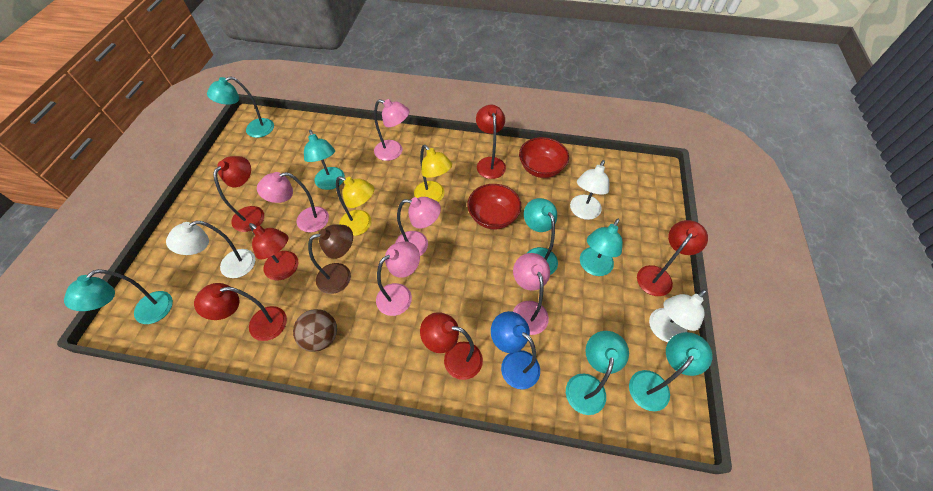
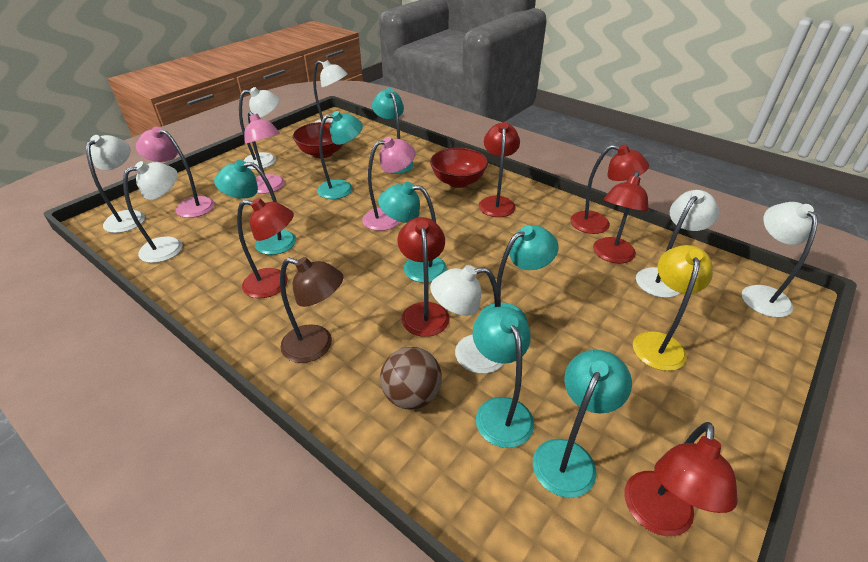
blue lamp: [491,311,540,389] = 1 -> none = 0
pink lamp: [257,172,329,232] [374,99,409,161] [376,241,420,316] [395,197,441,256] [513,253,550,335] = 5 -> [136,127,215,218] [244,111,285,194] [362,137,416,231] = 3
white lamp: [166,221,255,278] [570,160,609,220] [649,289,706,342] = 3 -> [86,135,145,233] [123,161,183,263] [239,87,280,169] [313,60,347,123] [430,265,503,374] [636,190,719,298] [742,202,818,318] = 7
yellow lamp: [336,176,374,236] [414,145,452,202] = 2 -> [633,245,713,371] = 1

